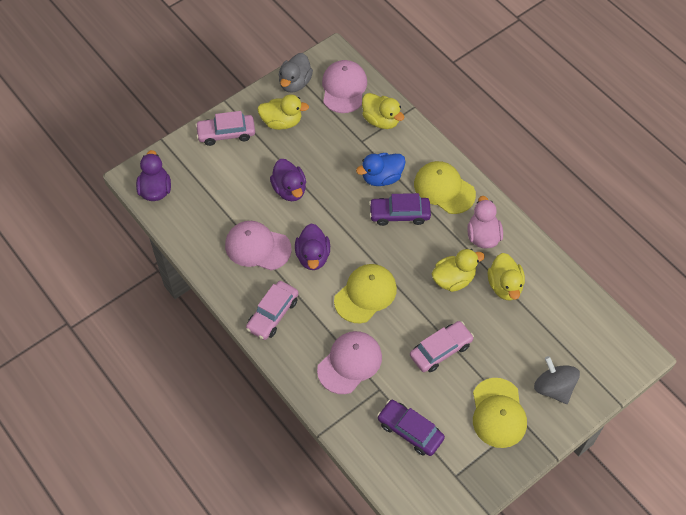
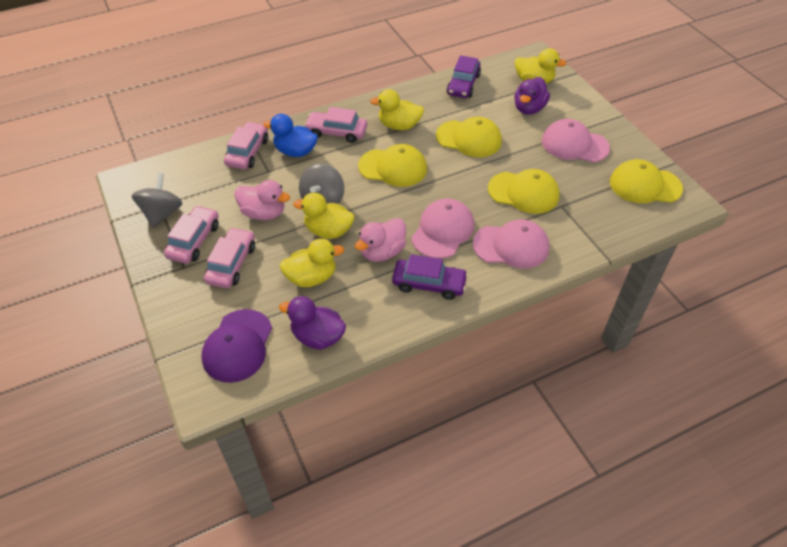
grey duck: [279,53,313,93] = 1 -> none = 0
grey spinning top: [534,356,580,404] = 1 -> [131,173,183,228] [299,163,344,204] = 2
pink car: [195,111,255,146] [246,281,299,340] [410,321,474,372] = 3 -> [164,206,219,264] [204,227,255,288] [224,122,268,169] [304,107,367,143] = 4
pink duck: [467,196,503,248] = 1 -> [234,180,290,220] [355,218,406,262] = 2
purple cap: none = 0 -> [202,309,272,383] = 1
purple duck: [136,150,171,201] [270,159,306,201] [295,223,330,270] = 3 -> [279,296,346,350] [514,77,550,115] = 2
yellow cap: [334,264,397,323] [414,161,476,214] [473,378,527,448] = 3 -> [358,144,427,187] [436,117,502,157] [488,169,559,214] [610,159,683,203] = 4

